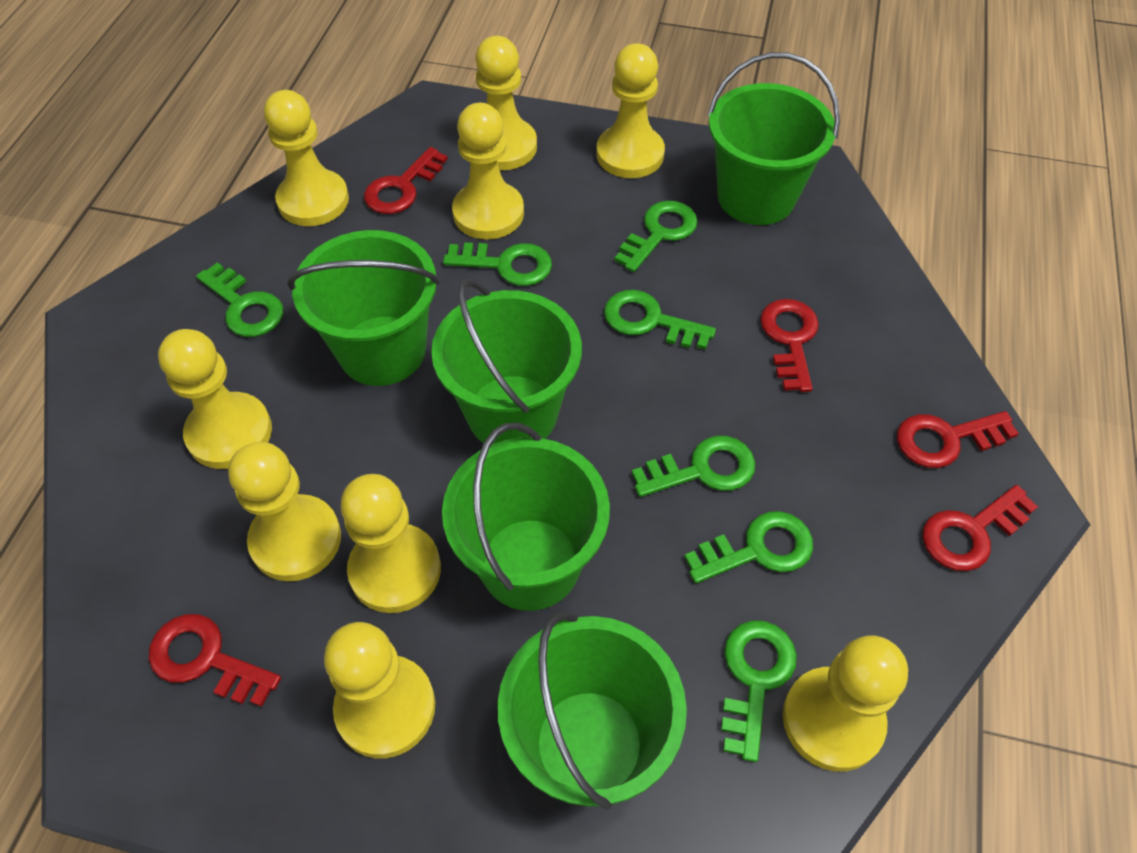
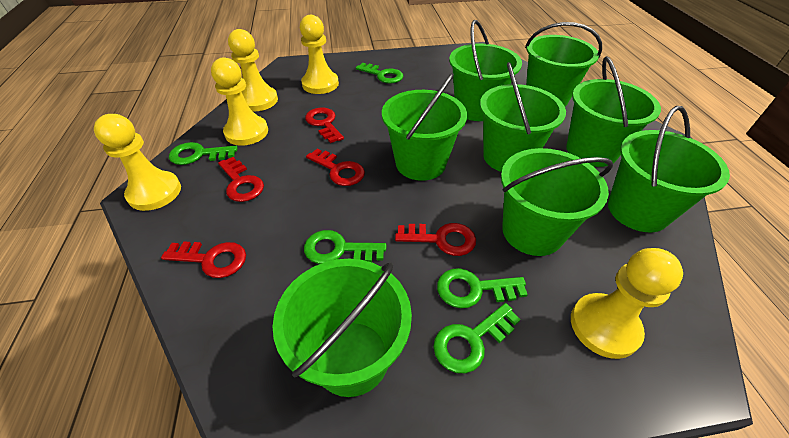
green bucket: [287,230,440,386] [431,279,582,444] [442,423,610,611] [497,611,687,810] [707,52,840,225] = 5 -> [273,259,412,397] [382,73,467,181] [449,20,522,121] [480,62,566,172] [501,148,613,256] [525,22,602,106] [566,56,661,167] [608,106,730,232] = 8
green key: [196,262,283,337] [443,242,552,286] [604,290,716,350] [614,201,698,272] [632,436,755,497] [684,511,813,584] [721,621,797,762] = 7 -> [169,142,238,165] [304,230,386,264] [356,63,403,83] [433,303,521,373] [437,268,528,308] = 5
yellow pawn: [158,329,272,469] [228,442,341,581] [264,90,349,226] [324,622,435,758] [341,474,441,613] [452,103,524,239] [475,36,537,170] [596,43,665,178] [783,636,908,772] = 9 -> [94,114,181,211] [211,57,268,146] [228,29,278,111] [300,15,339,94] [571,248,683,359] = 5

